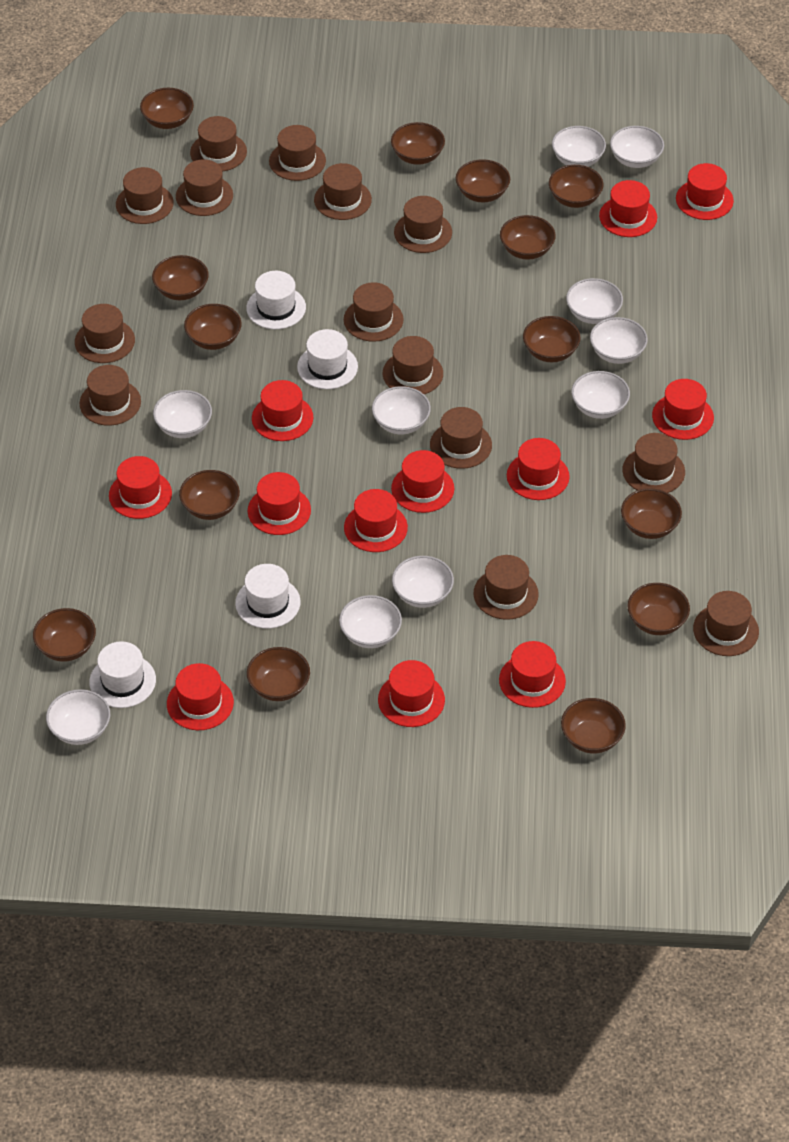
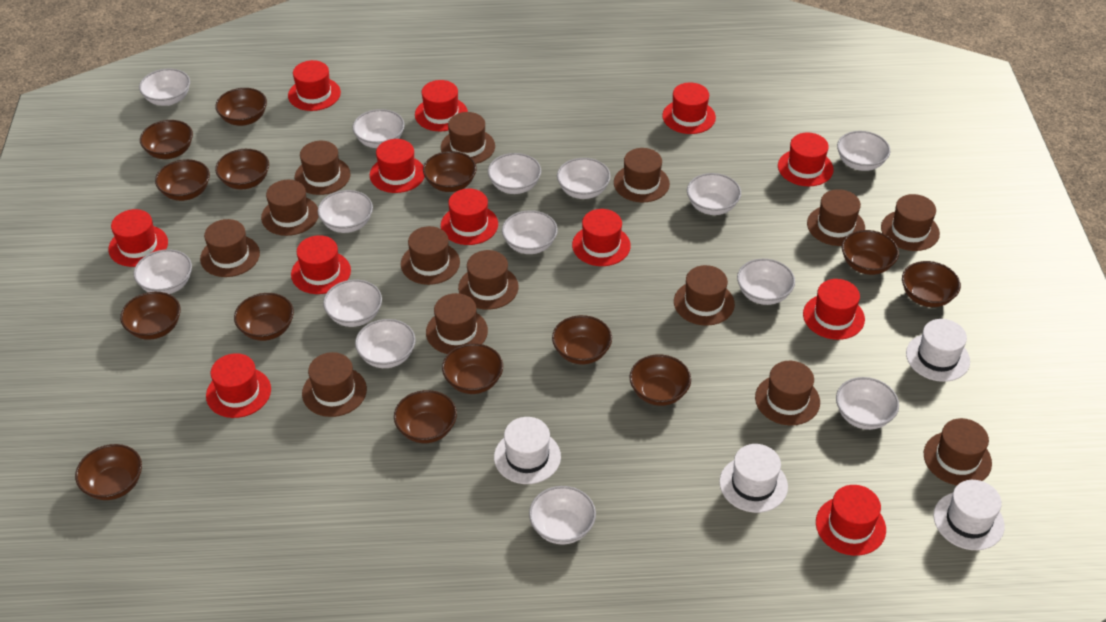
white bowl: [46,689,110,745] [153,390,212,438] [339,595,402,648] [372,386,431,434] [392,556,454,608] [552,126,606,167] [566,278,623,324] [571,371,630,419] [590,317,648,364] [610,126,664,168] = 10 -> [133,249,192,294] [139,69,190,106] [318,190,373,233] [323,280,382,327] [353,109,405,148] [355,319,416,368] [488,153,541,194] [502,210,558,254] [529,486,596,545] [557,158,611,199] [687,173,741,215] [737,259,795,305] [836,377,899,430] [837,131,890,171] = 14

